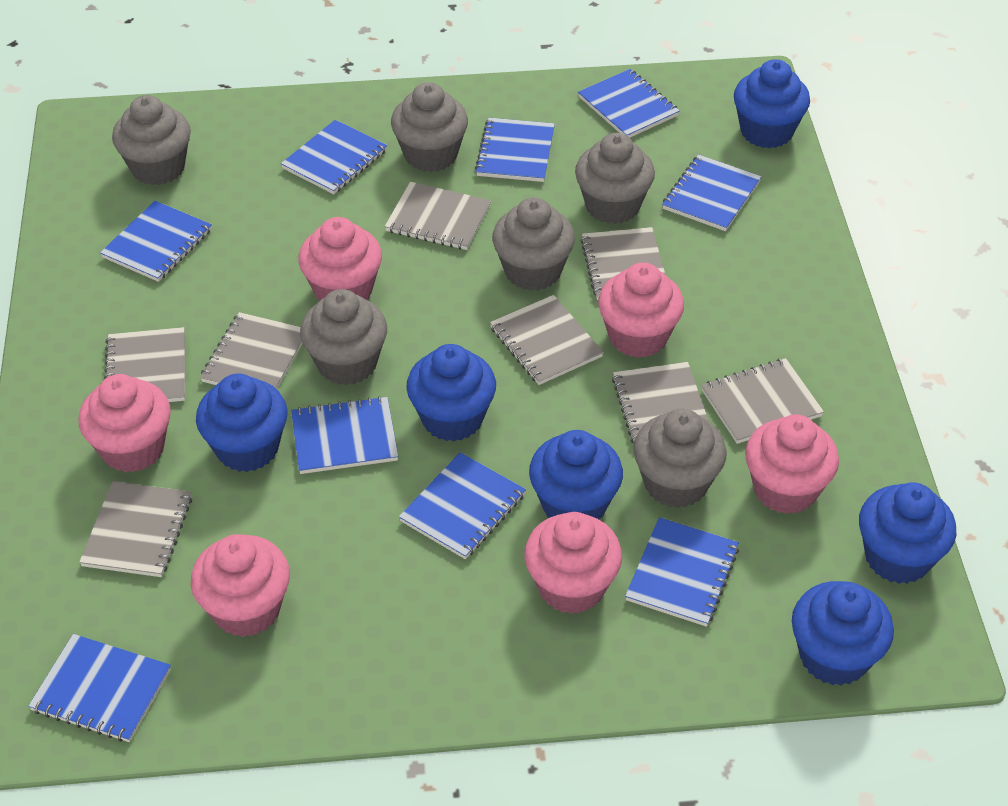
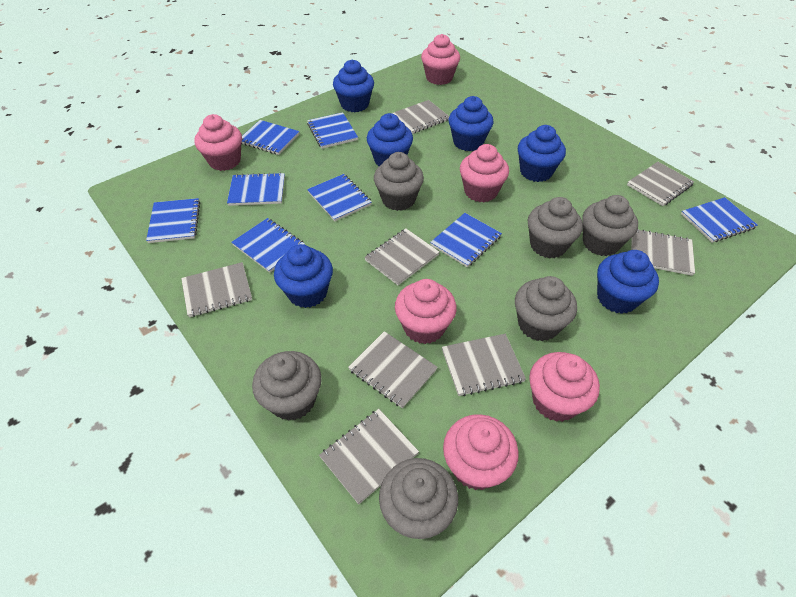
blue notebook: [28,634,171,742] [100,201,212,282] [281,120,387,194] [291,396,398,474] [399,452,526,559] [475,118,555,182] [578,69,680,138] [625,517,739,627] [662,155,761,231] = 9 -> [146,198,200,243] [227,173,285,206] [231,218,305,273] [241,120,300,155] [307,112,358,149] [307,174,372,221] [430,213,502,267] [681,197,758,243] = 8

